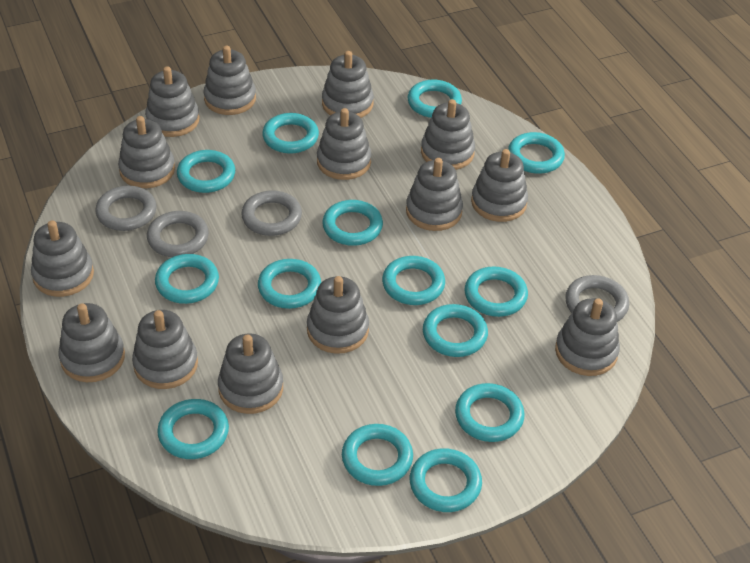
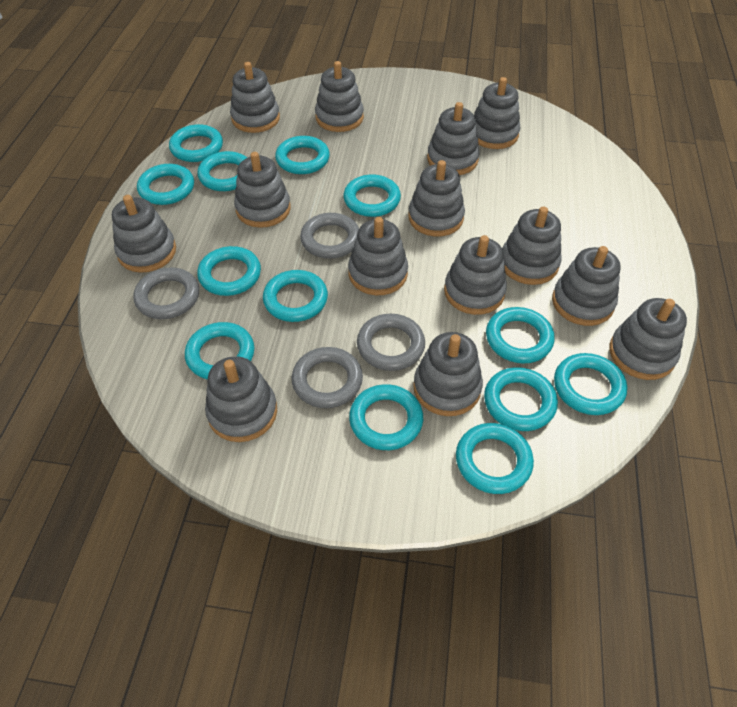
turquoise ring: [155,254,219,304] [157,399,229,459] [177,150,235,193] [258,259,321,309] [262,113,319,154] [322,200,383,246] [342,424,413,486] [382,256,445,305] [408,80,462,118] [410,448,482,512] [423,304,488,357] [455,383,525,442] [464,267,528,317] [508,132,565,174] = 14 -> [137,164,194,205] [169,124,223,162] [185,322,254,379] [197,151,247,191] [197,246,261,296] [263,270,328,322] [275,136,330,174] [344,174,401,217] [349,384,423,450] [456,423,534,494] [484,367,558,431] [486,307,555,364] [554,353,627,415] = 13

